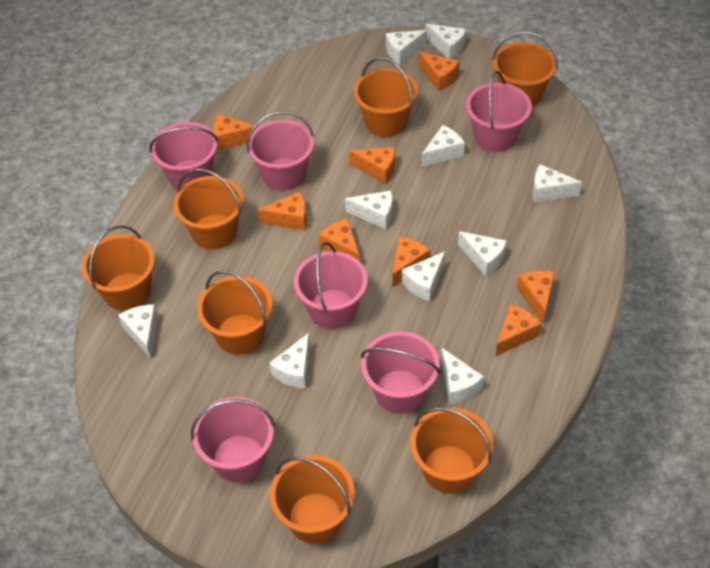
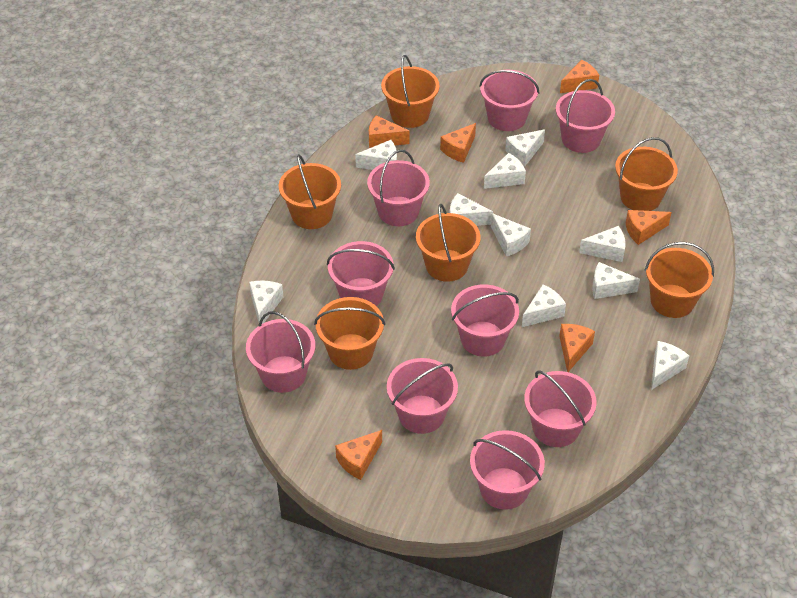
orange bucket: [82,225,155,311] [174,169,243,249] [197,270,272,355] [270,455,355,544] [354,57,418,137] [411,407,493,494] [492,32,558,107] = 7 -> [279,154,341,229] [314,297,385,370] [381,55,439,128] [416,204,480,282] [615,137,678,211] [645,242,714,318] = 6
orange cheese: [213,114,258,151] [258,192,307,230] [319,218,360,261] [349,147,395,184] [392,237,430,288] [419,52,459,91] [495,304,541,357] [517,271,555,323] = 8 -> [335,430,382,480] [369,115,410,148] [440,123,476,163] [559,324,595,372] [560,60,599,93] [626,210,672,245] = 6
pink bucket: [149,122,219,190] [191,397,275,482] [247,111,314,191] [294,242,368,329] [361,331,440,414] [466,71,532,152] = 6 -> [246,311,315,393] [327,241,395,306] [367,150,430,226] [387,358,458,434] [451,284,519,357] [470,430,545,510] [479,70,539,131] [524,371,597,447] [556,79,615,153] = 9

